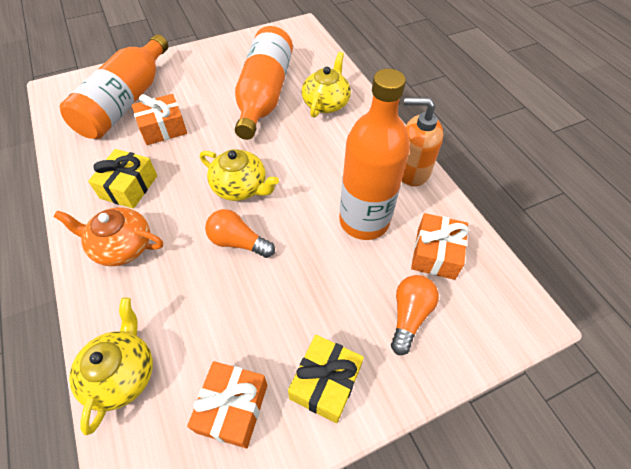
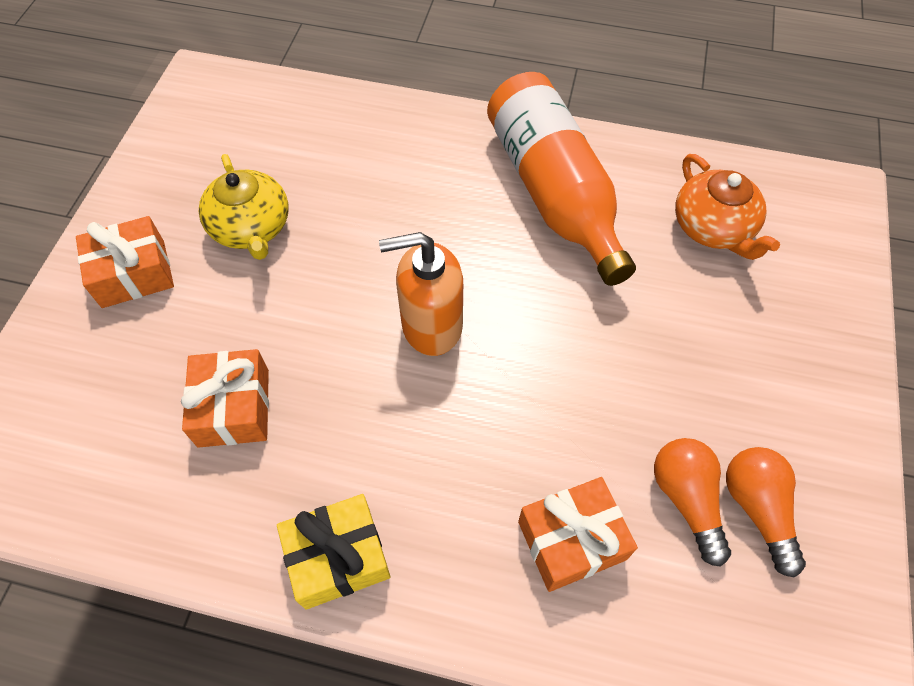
orange bottle: [60,34,168,139] [235,26,293,140] [339,69,410,240] = 3 -> [487,72,636,286] = 1
yellow gift: [88,149,157,209] [288,335,364,423] = 2 -> [277,494,391,610] = 1
yellow teapot: [69,298,153,435] [200,149,279,201] [302,52,351,118] = 3 -> [199,154,289,260] = 1

